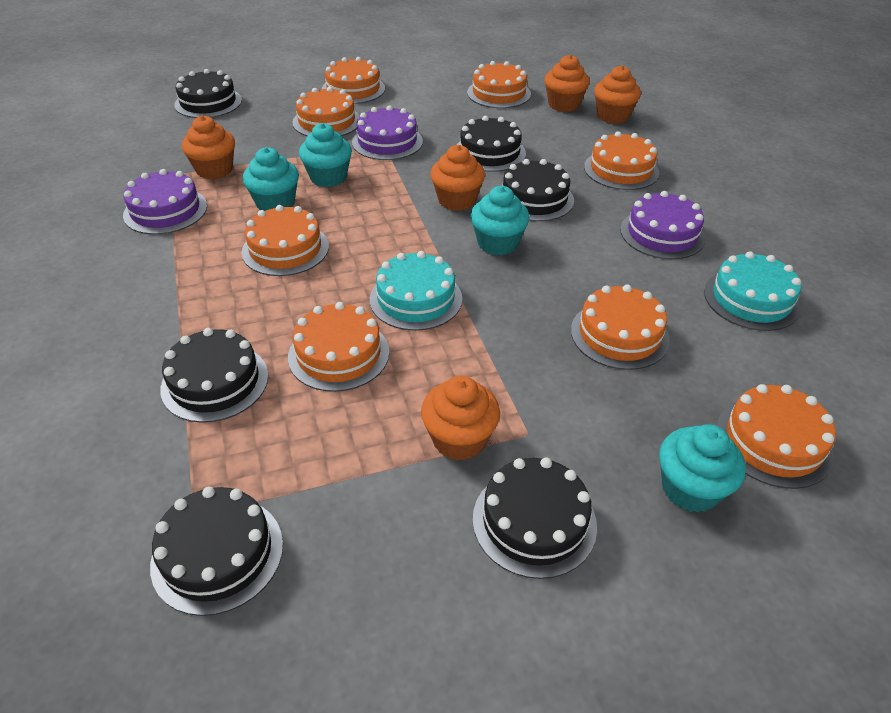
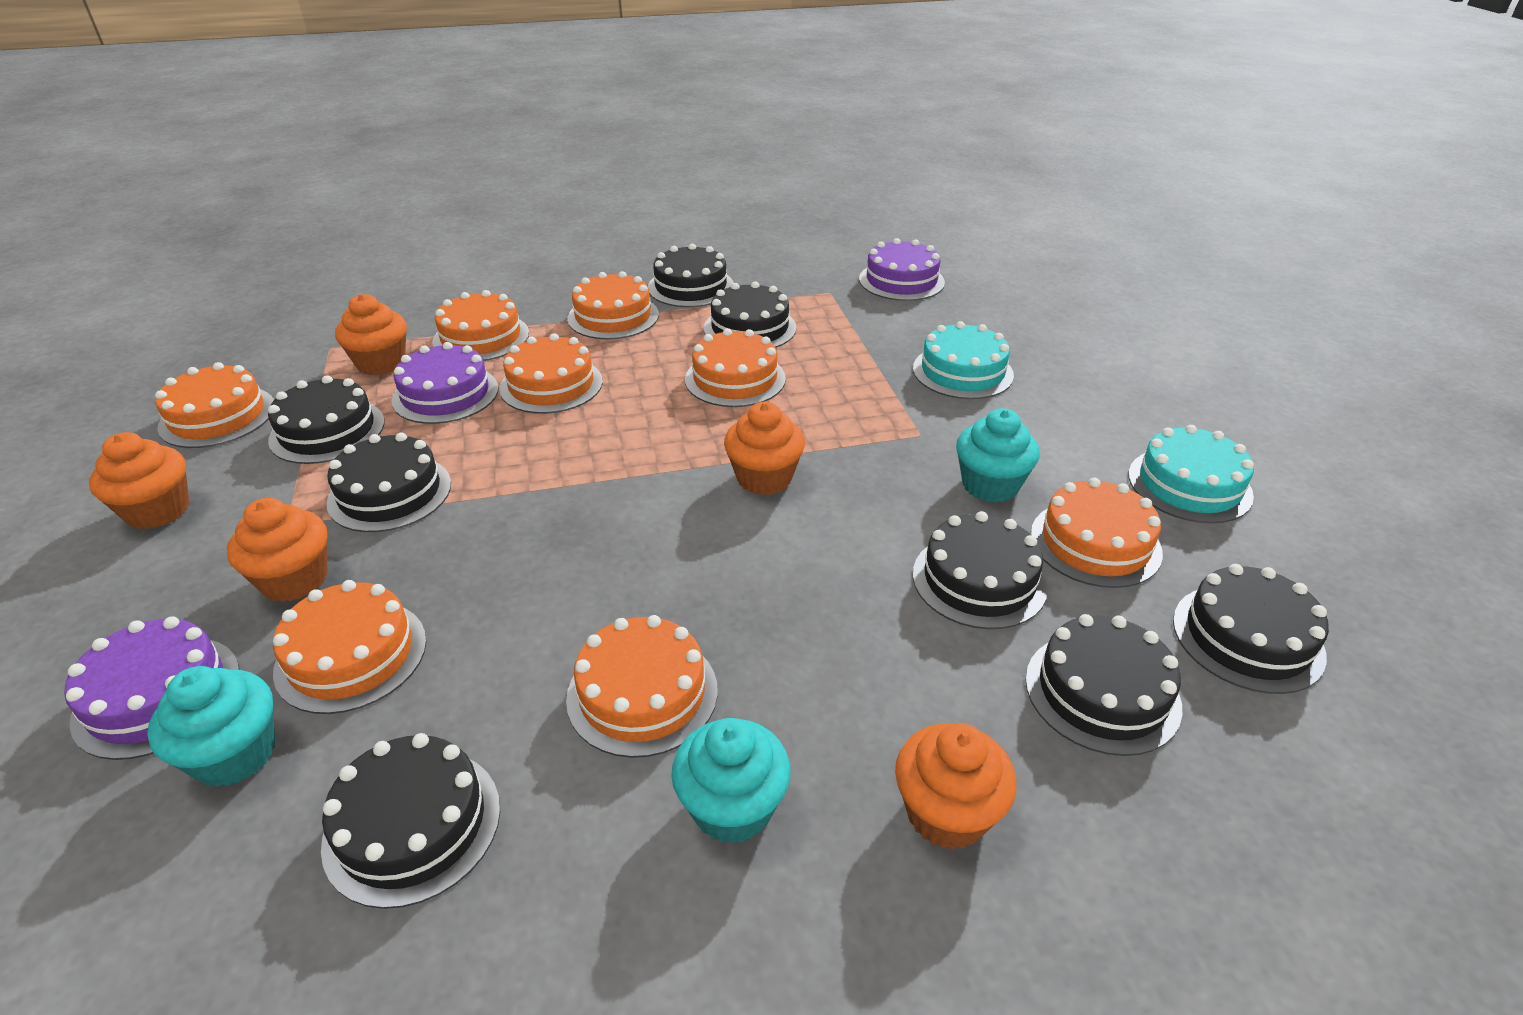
black cake: [150,486,283,616] [160,328,268,423] [174,69,242,118] [457,116,526,172] [473,457,597,579] [502,159,574,221] = 6 -> [268,375,384,464] [321,733,500,909] [326,432,451,532] [648,244,734,307] [704,282,796,348] [913,511,1048,629] [1025,614,1182,756] [1173,564,1329,694] = 8
turquoise cupcake: [243,147,299,211] [299,123,352,187] [470,186,530,255] [659,424,746,513] = 4 -> [147,666,275,787] [671,718,791,844] [956,408,1040,503] = 3

